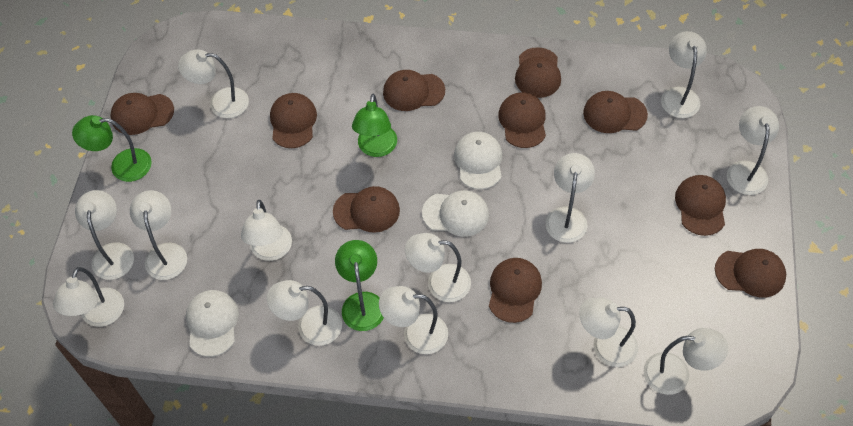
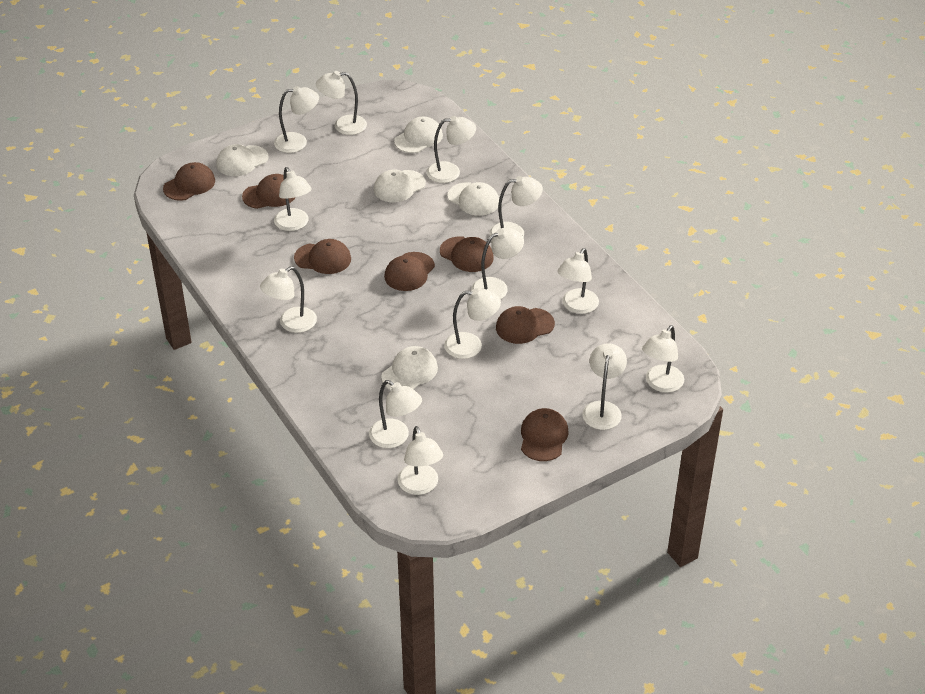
brown cap: [110,93,174,135] [270,93,317,148] [333,186,400,233] [383,70,445,111] [489,258,542,323] [498,92,546,148] [515,47,561,98] [583,91,648,133] [675,175,726,236] [715,249,786,298] = 10 -> [163,162,215,201] [242,174,296,209] [294,239,351,274] [384,252,435,291] [440,236,494,272] [496,306,555,344] [521,408,568,461] = 7
green lamp: [72,115,152,182] [335,240,384,331] [352,94,397,157] = 3 -> none = 0
white cap: [186,290,239,357] [422,190,489,237] [454,132,502,189] = 3 -> [216,144,268,176] [374,170,426,202] [381,346,438,391] [394,117,443,153] [448,182,499,216] = 5

